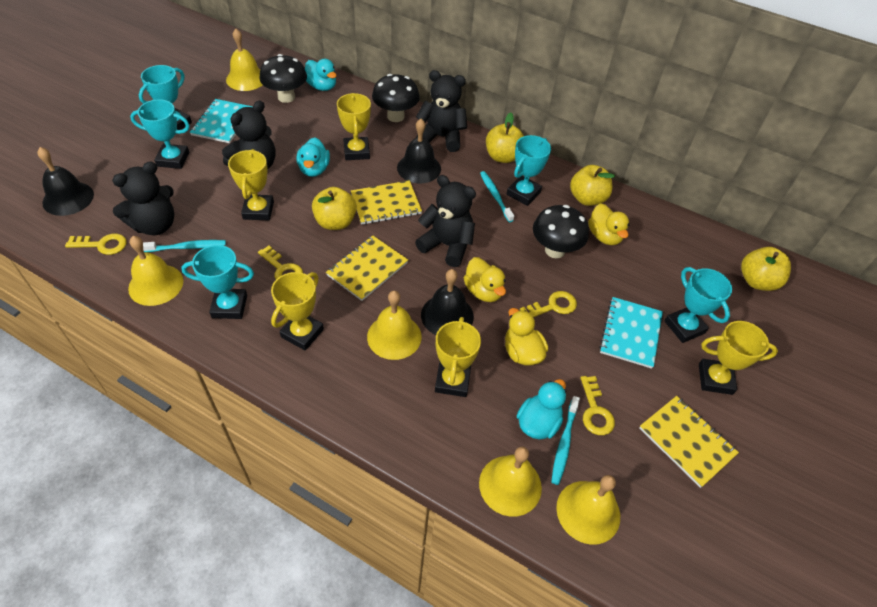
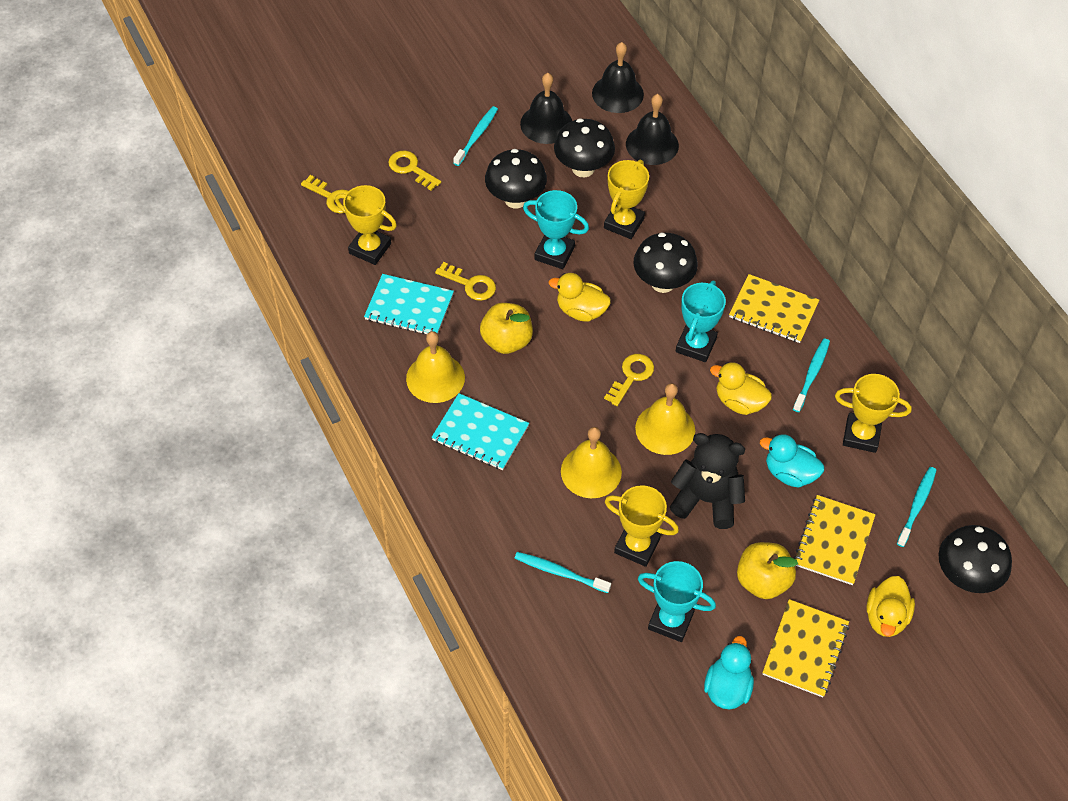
black mushroom: [259,54,307,103] [372,74,420,122] [533,205,589,258] = 3 -> [485,149,547,208] [554,118,615,178] [633,233,698,293] [939,525,1012,593] = 4
black teddy bear: [112,162,174,235] [222,100,276,170] [415,175,476,267] [416,70,467,152] = 4 -> [670,433,745,529] = 1
turquoise duck: [296,137,330,177] [305,59,337,91] [517,379,566,440] = 3 -> [704,636,754,710] [760,434,824,488] = 2
turquoise toothbrush: [143,240,226,252] [480,171,514,222] [551,396,580,485] = 3 -> [453,106,498,166] [515,552,611,593] [793,339,830,412] [897,467,937,547] = 4
turquoise trophy: [130,100,190,169] [139,65,192,130] [181,245,254,319] [507,135,551,206] [665,267,732,343] = 5 -> [523,190,589,269] [638,561,716,642] [676,281,726,362] = 3
yellow apple: [312,187,357,230] [486,113,524,163] [570,165,615,206] [741,247,791,291] = 4 -> [480,303,533,354] [737,542,798,599] = 2
yellow bell: [128,236,184,306] [226,29,262,91] [367,291,422,360] [479,446,542,517] [556,475,620,545] = 5 -> [406,331,465,403] [561,427,622,498] [635,383,695,455] = 3
yellow trophy: [228,149,274,220] [271,272,324,351] [337,93,371,160] [435,317,481,397] [699,321,778,395] = 5 -> [335,185,397,265] [604,160,649,239] [605,485,679,567] [835,374,912,453] = 4

